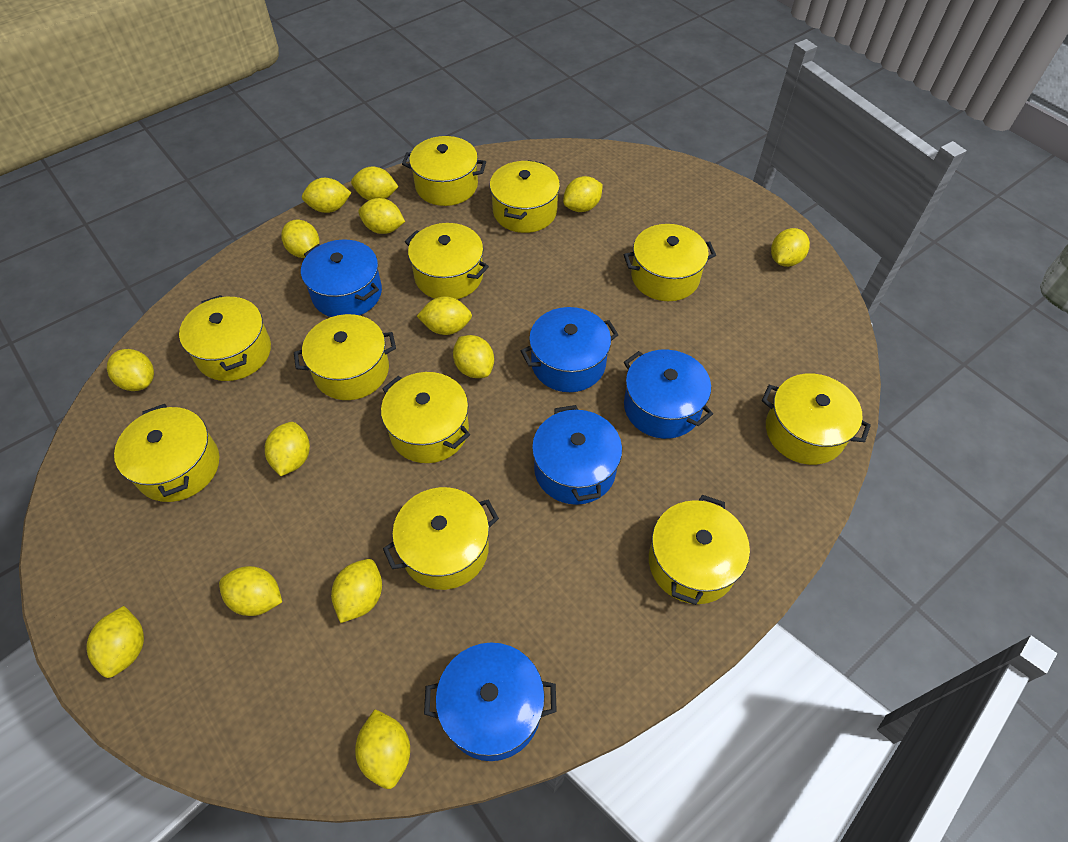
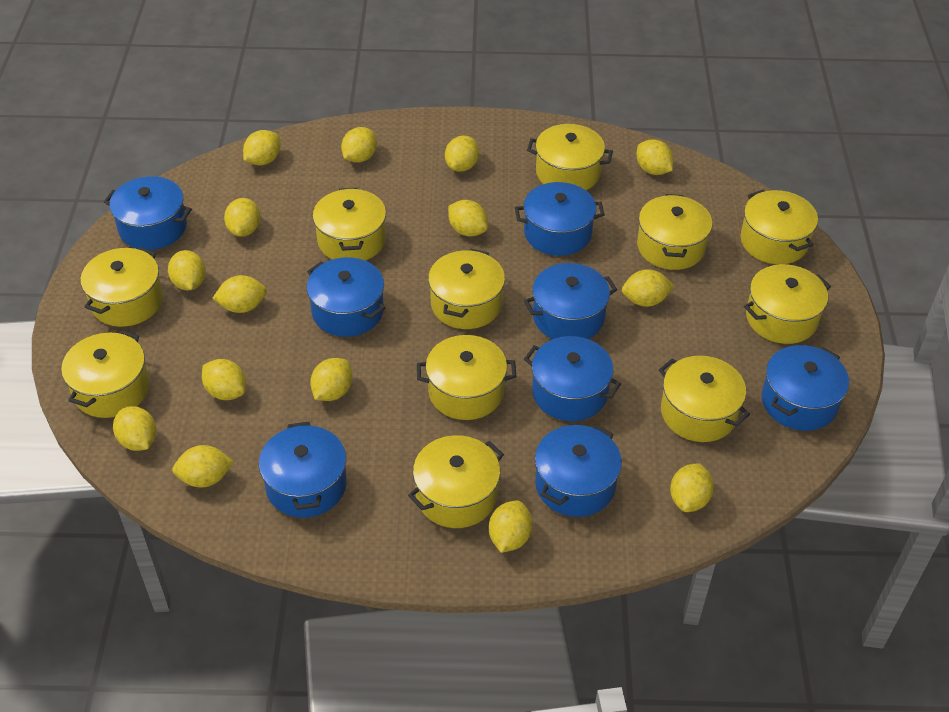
blue pot: [301,239,382,317] [424,643,557,761] [521,307,619,392] [532,405,622,505] [624,349,713,439] = 5 -> [104,176,192,250] [259,422,347,518] [307,257,385,337] [515,182,605,256] [524,263,617,339] [524,336,621,421] [535,424,622,517] [762,345,849,431] = 8
yellow lemon: [87,606,144,678] [107,349,154,391] [219,566,282,616] [265,422,310,476] [281,219,319,258] [302,178,351,213] [331,559,382,623] [351,167,399,200] [355,709,410,789] [358,198,405,234] [417,296,472,335] [453,335,494,378] [563,176,603,212] [771,228,810,267] = 14 -> [113,406,157,451] [168,250,206,290] [172,445,234,488] [202,359,246,400] [212,275,267,313] [224,198,260,237] [243,130,281,165] [310,358,353,401] [341,127,377,163] [445,135,479,172] [448,200,488,237] [489,500,533,553] [622,269,675,307] [636,139,674,175] [670,463,714,512] = 15

